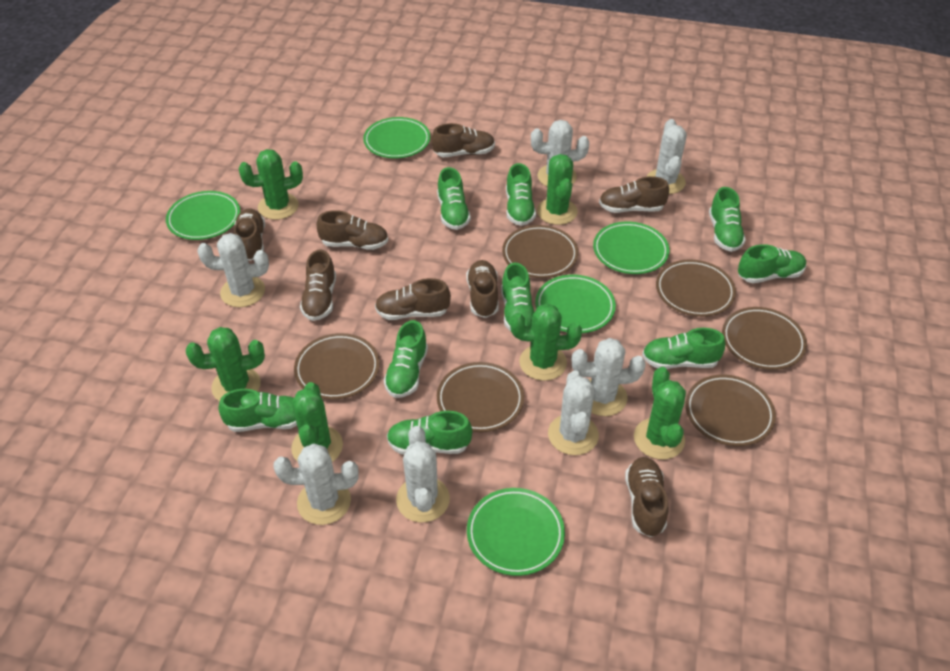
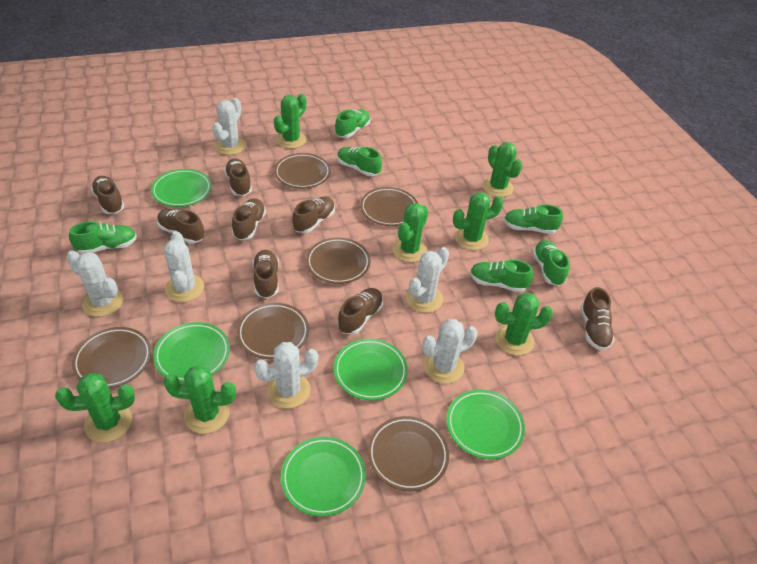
green cactus: [186,327,265,401] [239,149,303,220] [291,382,343,462] [510,304,582,381] [537,154,578,225] [634,367,686,459] = 6 -> [55,373,135,442] [163,365,236,434] [274,94,306,149] [392,203,428,262] [453,192,504,250] [483,142,522,197] [495,292,553,356] = 7
green shoe: [218,389,297,432] [384,320,428,398] [387,411,472,454] [437,167,471,230] [501,263,534,331] [506,163,536,226] [642,328,725,369] [709,187,746,252] [738,244,806,283] = 9 -> [69,221,137,254] [335,110,370,138] [337,147,382,176] [470,260,533,292] [504,204,563,234] [532,240,570,286] = 6
white cactus: [197,233,269,307] [273,444,359,525] [396,426,450,522] [531,120,589,187] [548,371,599,455] [572,338,646,416] [646,119,687,194] = 7 -> [66,250,123,317] [164,231,204,302] [213,98,246,155] [254,342,318,409] [406,247,449,313] [422,319,478,384] = 6

